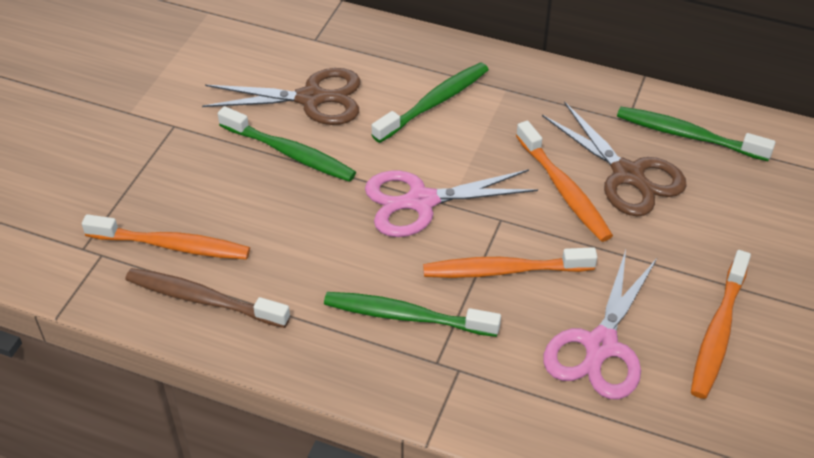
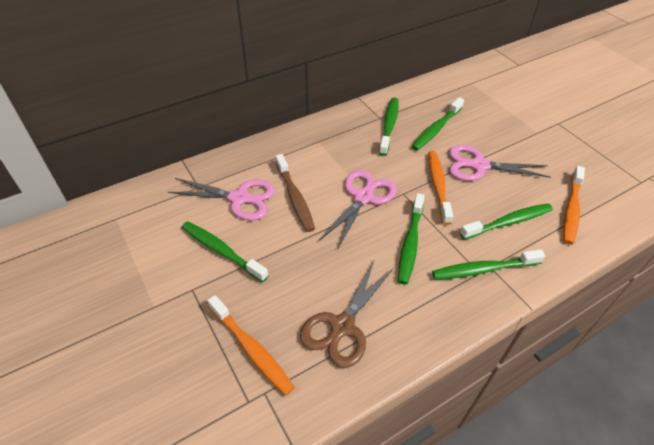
brown scissors: [202,68,361,125] [542,101,687,217] = 2 -> [300,261,394,368] = 1
green toothbrush: [218,106,356,182] [324,292,501,337] [372,62,489,143] [617,107,776,161] = 4 -> [182,221,269,282] [379,98,399,156] [398,193,425,284] [412,98,464,150] [432,249,545,279] [460,203,553,240] = 6
orange toothbrush: [82,214,250,260] [423,247,597,278] [516,120,613,242] [691,250,751,399] = 4 -> [207,295,295,395] [428,151,453,225] [563,166,585,245] = 3
pink scissors: [365,169,538,237] [543,250,657,399] = 2 -> [168,178,275,220] [319,170,397,250] [449,145,551,181] = 3

